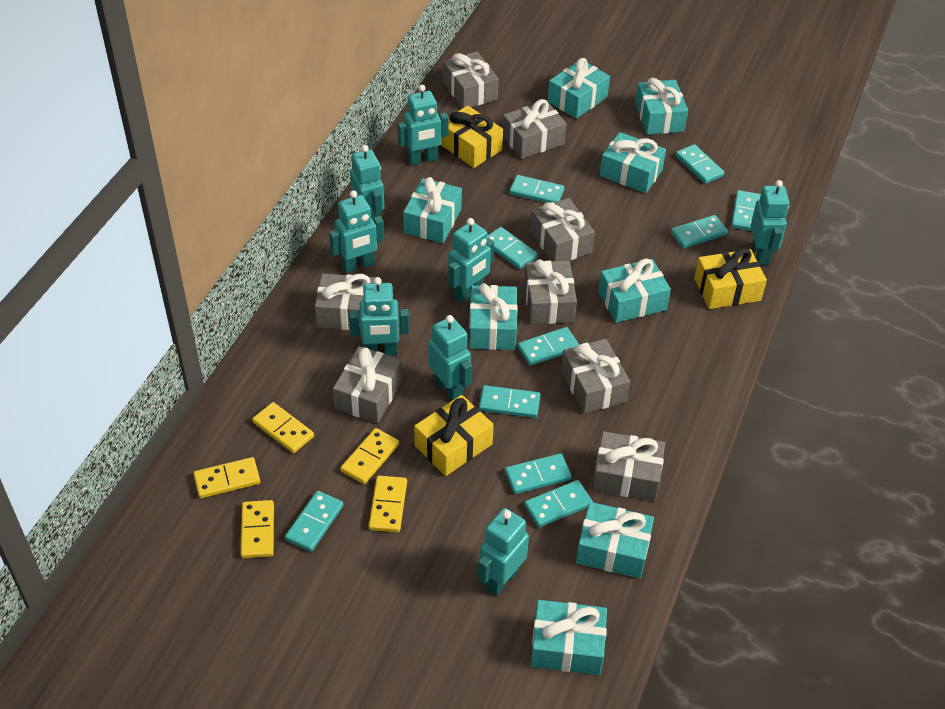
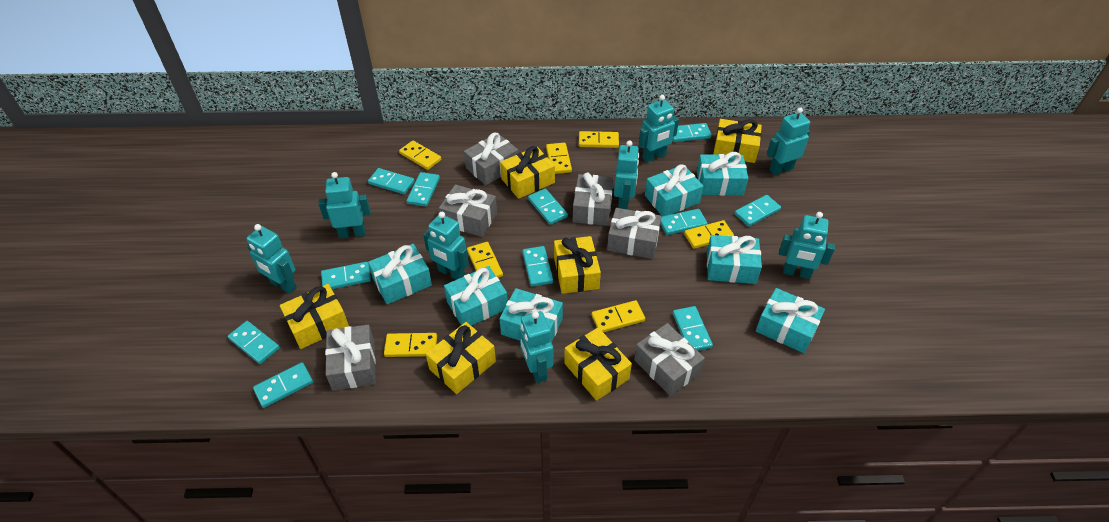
grey gift: [315,274,376,331] [333,346,402,423] [443,52,499,108] [502,99,566,159] [524,259,577,324] [530,198,595,261] [561,339,630,414] [593,431,665,502] = 8 -> [325,325,376,391] [439,184,497,237] [464,133,518,185] [573,173,613,226] [607,208,661,259] [634,323,705,396] = 6
turquoise domino: [285,491,343,552] [479,385,540,418] [487,227,538,269] [505,453,572,494] [509,175,565,203] [517,327,579,366] [524,480,593,527] [671,215,728,249] [675,144,725,184] [731,190,761,231] = 10 -> [228,321,280,364] [253,362,313,408] [321,262,371,289] [368,168,415,194] [407,172,440,207] [522,246,553,287] [528,188,568,225] [660,209,708,235] [673,123,712,142] [673,306,713,351] [735,195,781,227] = 11
turquoise gift: [403,177,462,243] [469,283,518,350] [531,600,607,675] [548,58,610,119] [576,502,654,579] [598,259,671,323] [600,132,666,193] [635,78,688,135] = 8 -> [368,244,432,304] [444,266,508,326] [499,288,563,343] [645,164,704,216] [697,152,748,196] [707,235,762,284] [756,288,825,353] = 7
yellow domino: [193,457,260,498] [241,500,274,558] [252,402,314,453] [340,428,399,484] [369,476,407,533] = 5 -> [384,333,437,357] [399,141,441,170] [467,242,503,278] [546,143,572,174] [579,131,619,148] [592,300,645,332] [684,220,734,249] = 7
yellow gift: [414,395,494,476] [441,105,503,168] [694,248,767,309] = 3 -> [280,284,349,349] [426,322,496,394] [500,146,555,199] [554,236,601,294] [564,328,632,401] [713,119,762,163] = 6

